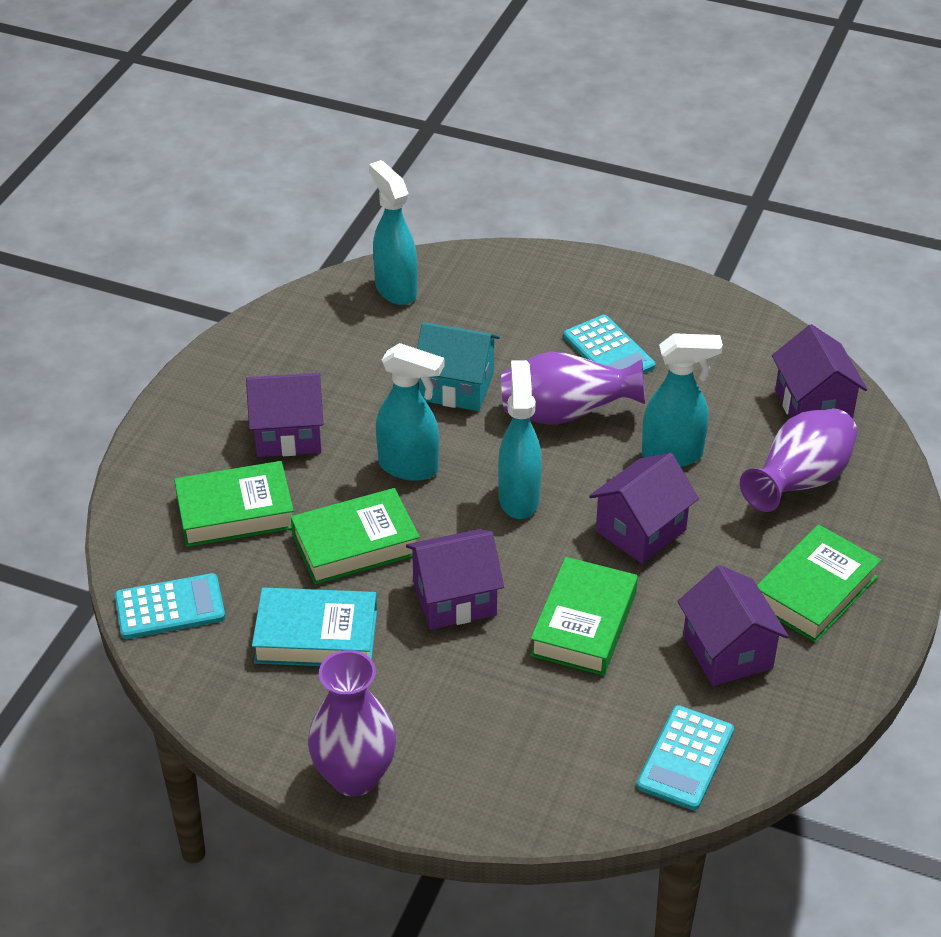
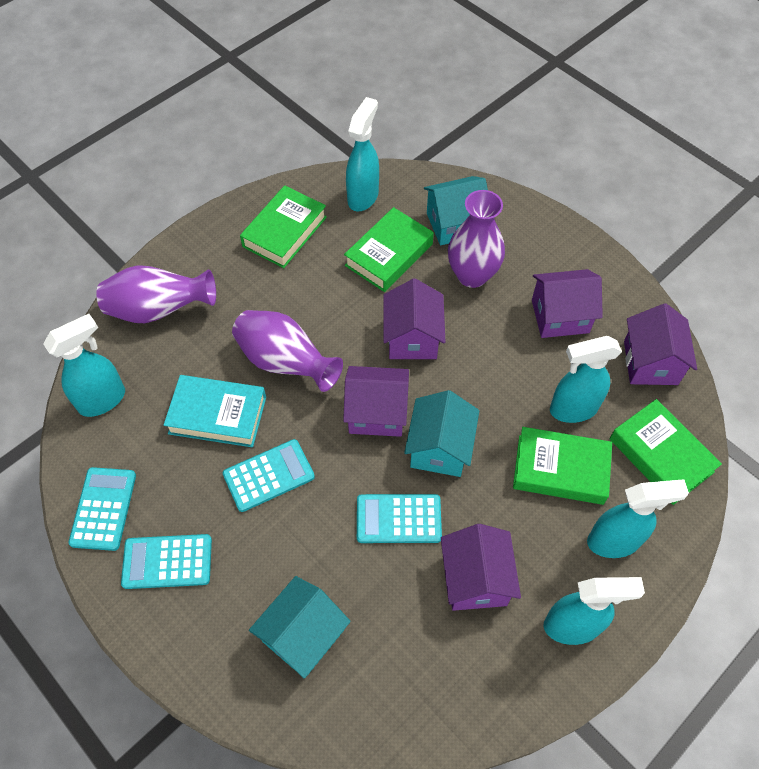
turquoise calculator: [115,573,225,639] [563,315,656,374] [637,705,734,810] = 3 -> [68,467,136,551] [121,534,212,589] [223,439,315,512] [357,494,442,543] = 4
turquoise house: [417,322,500,411] = 1 -> [249,576,351,678] [404,390,479,477] [424,176,488,245] = 3
turquoise spray bottle: [369,160,418,305] [376,343,444,481] [498,360,542,519] [642,333,723,467] = 4 -> [43,314,125,417] [346,97,379,212] [544,577,645,645] [550,336,622,423] [587,479,689,558] = 5

